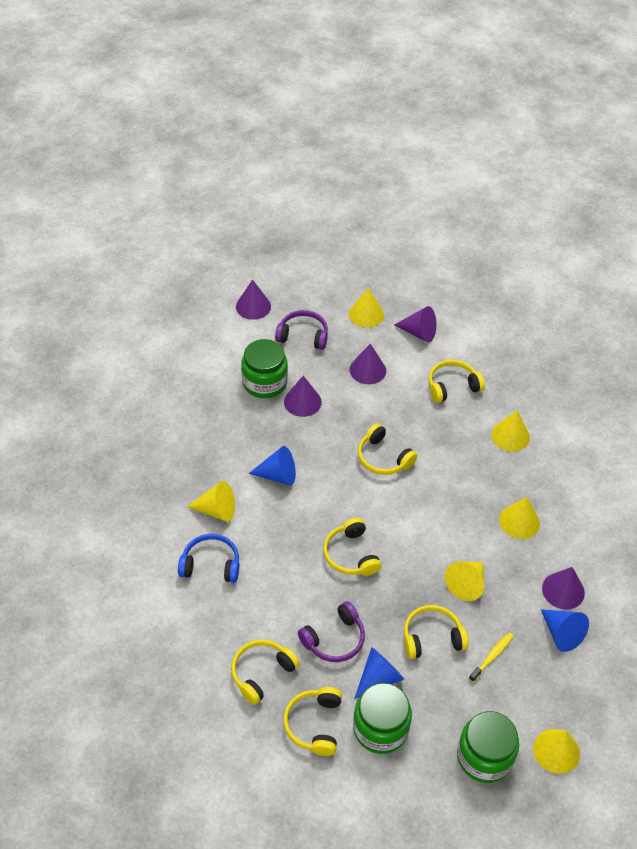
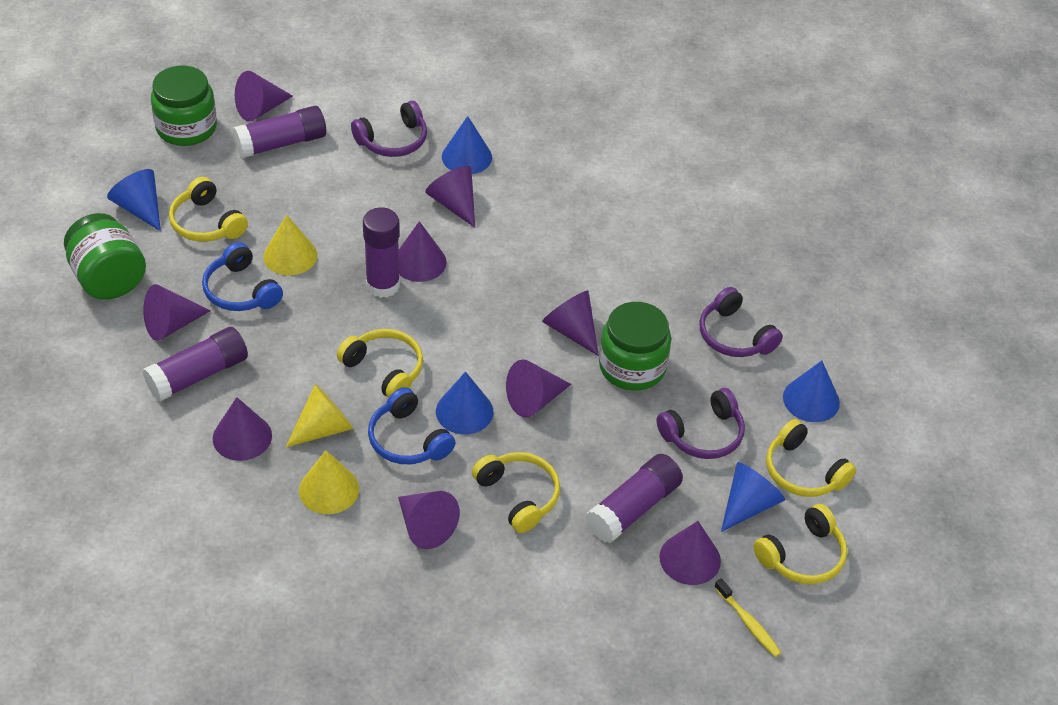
blue cone: [249,446,296,485] [354,647,404,699] [541,609,589,652] = 3 -> [107,169,161,231] [436,372,493,434] [442,116,492,174] [721,462,785,532] [783,361,840,422] = 5
blue headphones: [178,534,239,583] = 1 -> [202,242,283,311] [368,387,456,464] = 2
purple cone: [236,279,271,320] [284,376,322,417] [349,344,386,384] [394,306,436,343] [542,567,585,609] = 5 -> [143,284,211,341] [213,397,272,461] [235,71,293,122] [398,491,460,549] [399,221,447,282] [425,166,475,228] [506,360,571,418] [542,291,599,356] [659,521,721,585] = 9
purple glue stick: none = 0 -> [143,327,248,402] [233,106,326,158] [363,207,400,298] [585,454,683,543] = 4
purple headphones: [275,310,328,350] [298,601,365,662] = 2 -> [351,101,427,157] [657,388,745,459] [699,287,783,357] = 3
yellow cone: [187,481,235,522] [349,287,384,328] [445,561,484,601] [491,410,530,452] [499,497,540,539] [533,729,580,774] = 6 -> [263,215,317,275] [286,384,353,447] [299,450,359,514] = 3
yellow headphones: [231,639,300,705] [283,687,342,756] [323,518,381,576] [358,423,417,475] [404,605,469,659] [429,360,485,403] = 6 -> [169,177,248,242] [337,329,423,398] [472,452,560,533] [754,504,847,584] [766,419,856,497] = 5

